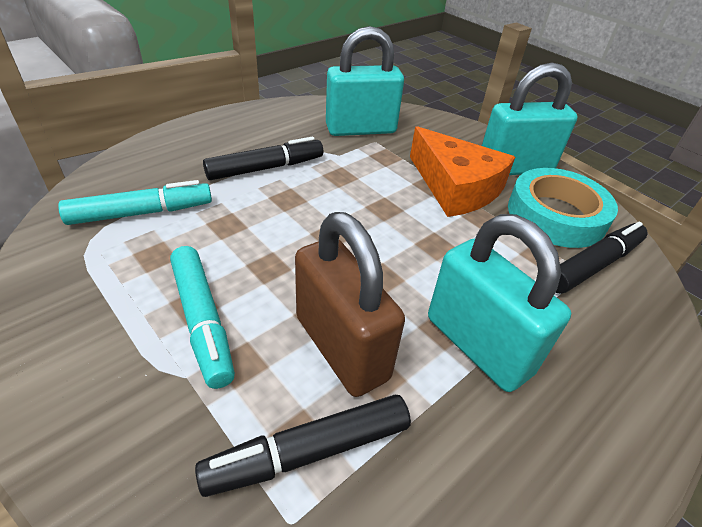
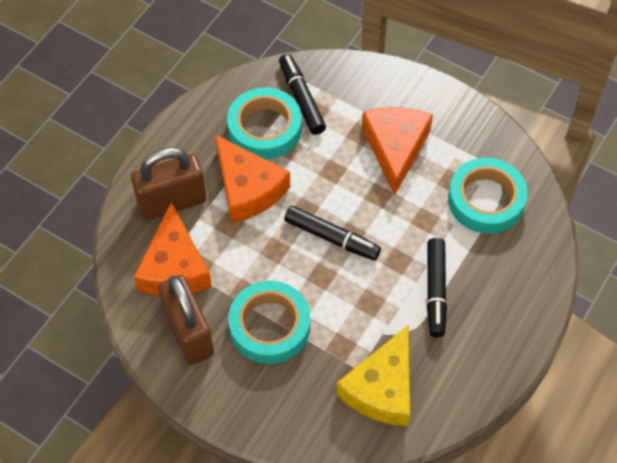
brown padlock: [295,212,405,397] = 1 -> [131,147,206,220] [158,275,214,365] = 2
orange cheese: [410,126,515,217] = 1 -> [134,202,212,295] [215,134,290,223] [362,107,433,195] = 3
turquoise marker: [58,180,212,225] [170,246,235,389] = 2 -> none = 0
turquoise padlock: [326,26,404,136] [428,214,571,392] [482,62,578,175] = 3 -> none = 0
turquoise tape: [508,168,618,248] = 1 -> [227,87,302,160] [228,281,310,364] [448,158,528,234] = 3
yellow cheese: none = 0 -> [336,324,410,426] = 1

